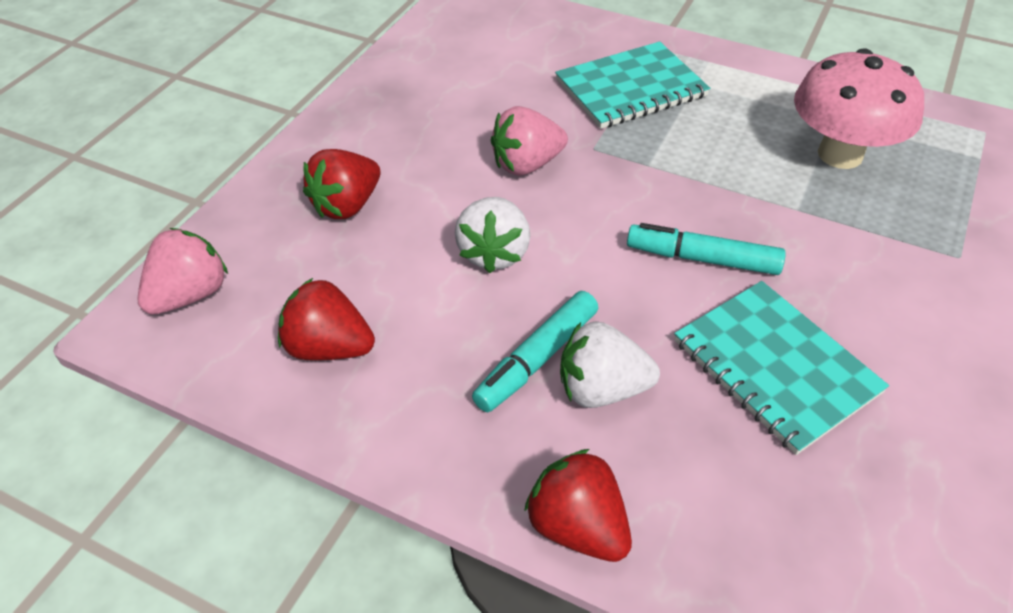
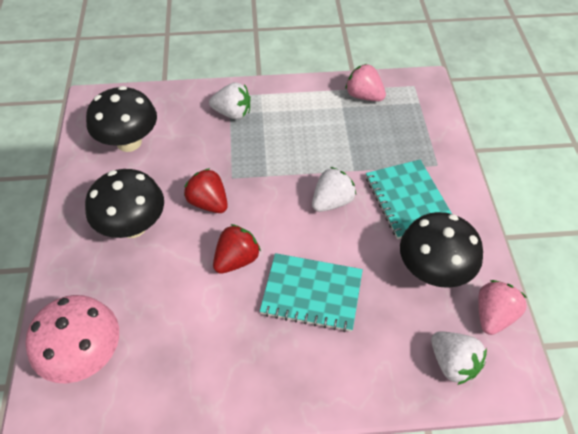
black mushroom: none = 0 -> [85,169,164,238] [86,86,157,152] [400,212,483,288] = 3
red strawberry: [278,278,375,360] [303,149,380,219] [524,449,632,562] = 3 -> [184,168,228,213] [213,224,261,274] = 2
turquoise marker: [472,291,598,412] [627,223,786,275] = 2 -> none = 0
white strawberry: [455,197,530,273] [560,321,660,408] = 2 -> [209,82,251,119] [312,167,356,212] [431,331,487,385] = 3

